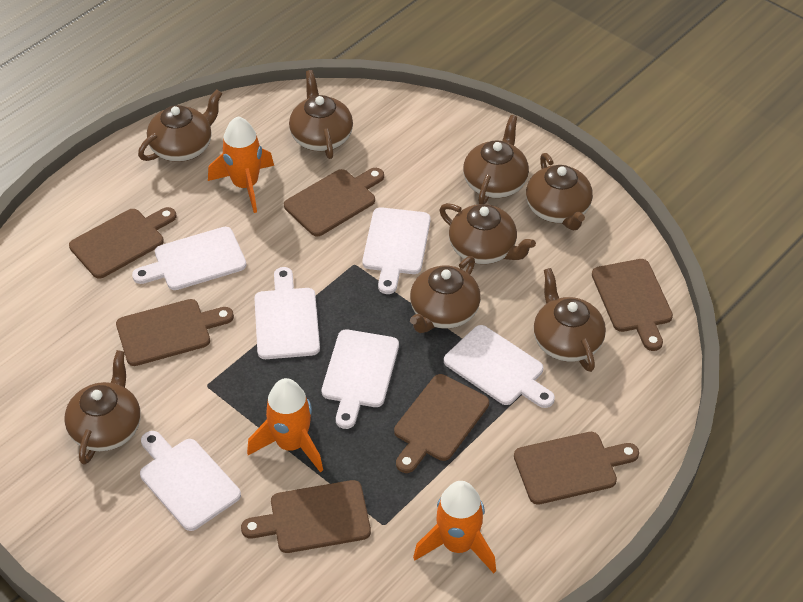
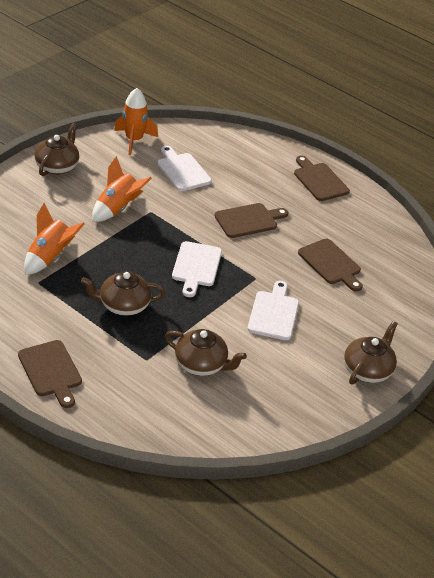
brown cutting board: [69,207,176,279] [116,299,234,366] [241,480,371,553] [284,168,384,237] [394,374,489,473] [514,432,639,505] [592,259,673,351] = 7 -> [18,340,82,408] [214,203,289,238] [294,155,350,201] [298,239,363,292] = 4
brown teapot: [64,350,141,465] [138,90,223,162] [289,70,353,159] [410,256,481,333] [439,203,536,264] [463,115,529,204] [526,153,593,230] [533,268,606,372] = 8 -> [34,123,79,176] [81,271,165,316] [165,329,247,376] [344,321,397,385] = 4
white cutting board: [132,227,246,290] [140,431,241,531] [254,267,320,359] [322,329,399,429] [363,207,431,294] [444,325,555,408] = 6 -> [157,146,212,191] [172,241,222,297] [248,281,299,340] = 3

